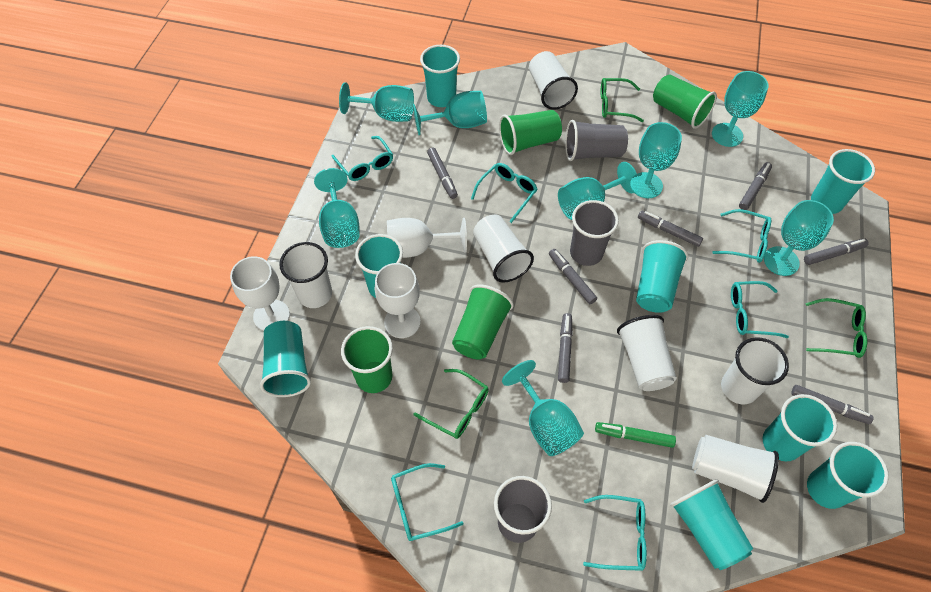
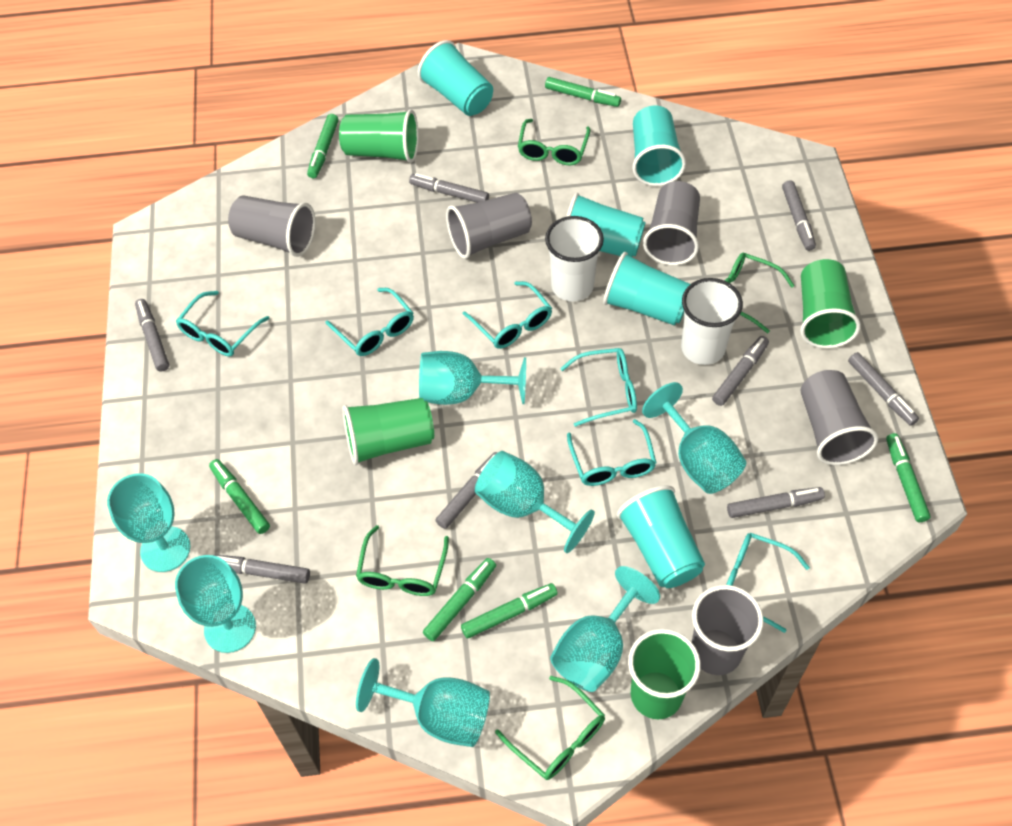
green glasses: [413,369,489,439] [601,78,644,122] [806,298,867,358] = 3 -> [356,525,449,596] [495,676,605,780] [518,119,590,165] [725,253,795,333] = 4
green marker: [595,422,676,448] = 1 -> [209,459,270,534] [307,114,339,178] [423,558,496,641] [461,583,558,639] [545,77,621,107] [886,433,931,522] = 6
grey cup: [494,476,552,543] [565,120,628,161] [570,200,619,266] = 3 -> [228,195,316,257] [446,193,532,259] [643,181,700,265] [692,585,763,675] [800,370,878,465] = 5
grey marker: [427,148,458,199] [549,249,597,304] [558,313,573,383] [638,211,703,247] [739,162,772,210] [791,385,874,424] [804,238,869,265] = 7 -> [135,299,169,372] [213,555,310,584] [409,173,489,203] [435,452,498,529] [712,336,769,406] [727,487,825,518] [782,180,816,251] [848,352,919,426] = 8
turquoise cup: [260,321,311,397] [355,234,403,298] [420,45,460,107] [636,240,688,313] [670,479,753,570] [763,394,837,461] [807,442,889,509] [811,149,875,214] = 8 -> [418,40,493,116] [566,192,646,257] [603,252,690,325] [617,485,705,588] [632,106,686,186] = 5
turquoise goblet: [314,168,360,248] [339,82,414,122] [413,91,487,135] [502,360,584,456] [558,162,639,220] [635,122,682,198] [712,71,768,147] [764,200,834,276] = 8 -> [107,473,191,572] [175,555,256,653] [356,658,490,747] [419,351,526,405] [475,451,595,553] [550,566,660,692] [642,382,746,494] = 7
white cup: [279,242,332,308] [473,215,534,283] [529,51,578,110] [617,315,677,391] [692,435,779,503] [721,337,789,405] = 6 -> [545,216,604,302] [681,278,743,365] = 2
white goblet: [230,256,290,331] [375,263,420,338] [387,218,467,258] = 3 -> none = 0

